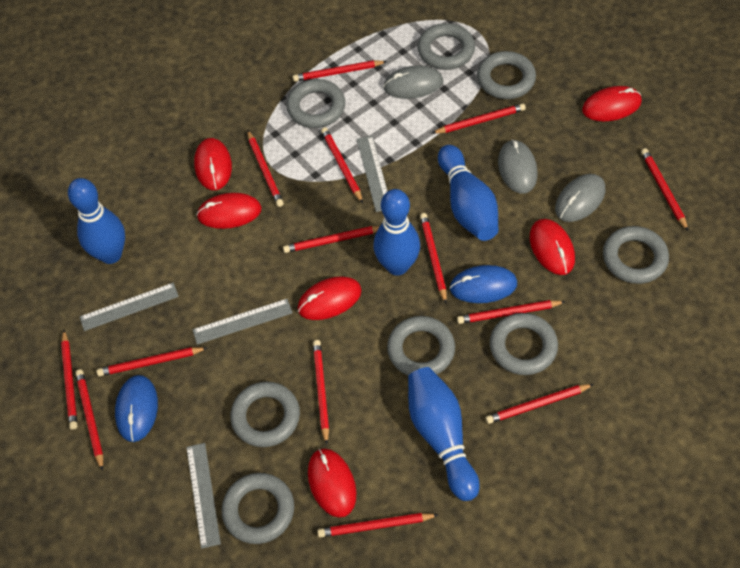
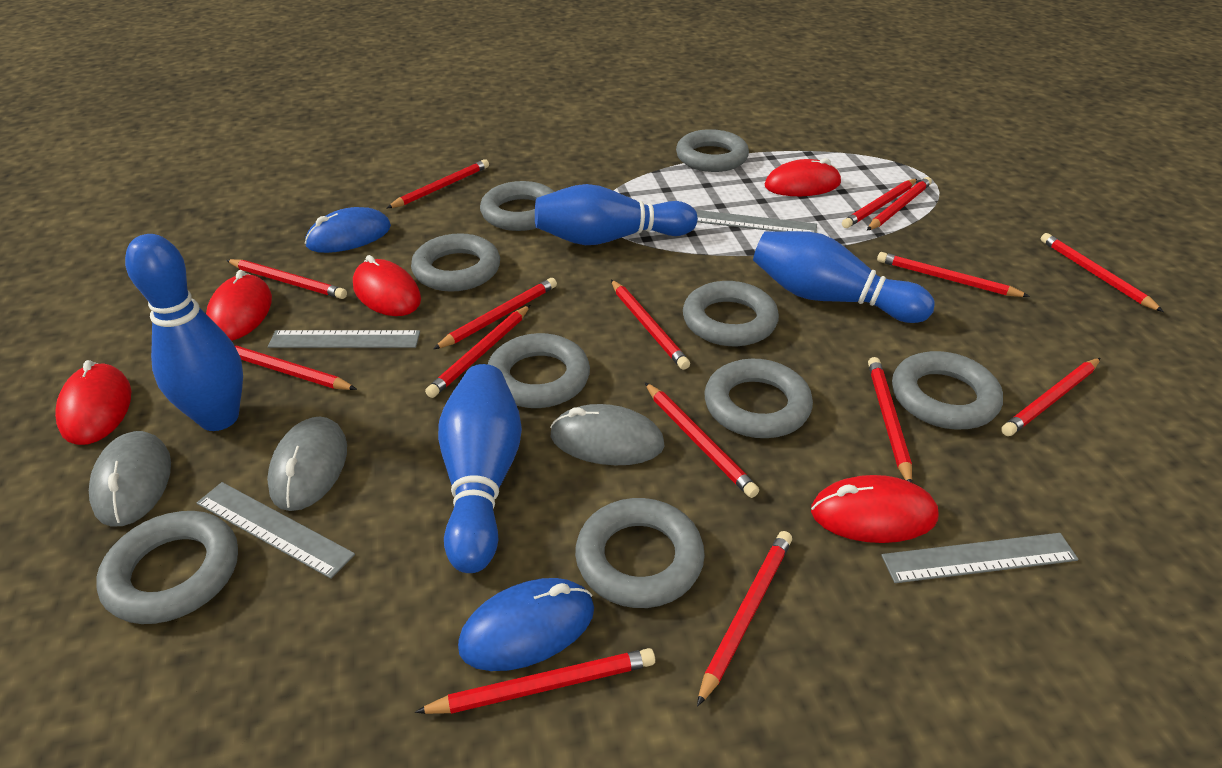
grey ring: [221,473,294,544] [230,381,300,447] [286,79,345,128] [387,316,455,376] [418,23,475,70] [477,51,536,99] [490,313,558,375] [603,226,669,284] = 8 -> [96,511,238,624] [411,233,500,292] [480,181,555,231] [488,333,590,408] [575,498,705,608] [676,129,749,172] [683,281,779,346] [704,359,813,438] [892,351,1003,430] = 9
red mouse: [194,138,232,190] [196,193,262,229] [297,276,362,320] [308,448,357,518] [530,219,575,275] [582,86,642,121] = 6 -> [55,360,131,445] [206,270,272,341] [353,255,421,316] [765,158,841,196] [811,475,938,543] = 5
red pencil: [61,330,77,430] [75,369,103,471] [97,347,207,376] [247,130,284,207] [283,226,380,253] [293,60,387,82] [313,340,329,445] [317,513,438,537] [321,127,363,203] [420,213,447,304] [432,103,526,134] [457,300,566,324] [486,384,594,424] [641,148,688,231] = 14 -> [226,259,347,299] [234,345,357,390] [387,159,489,208] [415,648,655,714] [425,305,530,398] [433,278,557,349] [611,280,690,370] [645,382,759,498] [697,531,792,707] [842,179,917,228] [867,177,932,231] [868,357,912,483] [877,252,1030,297] [1001,358,1100,436] [1041,233,1164,312] = 15

